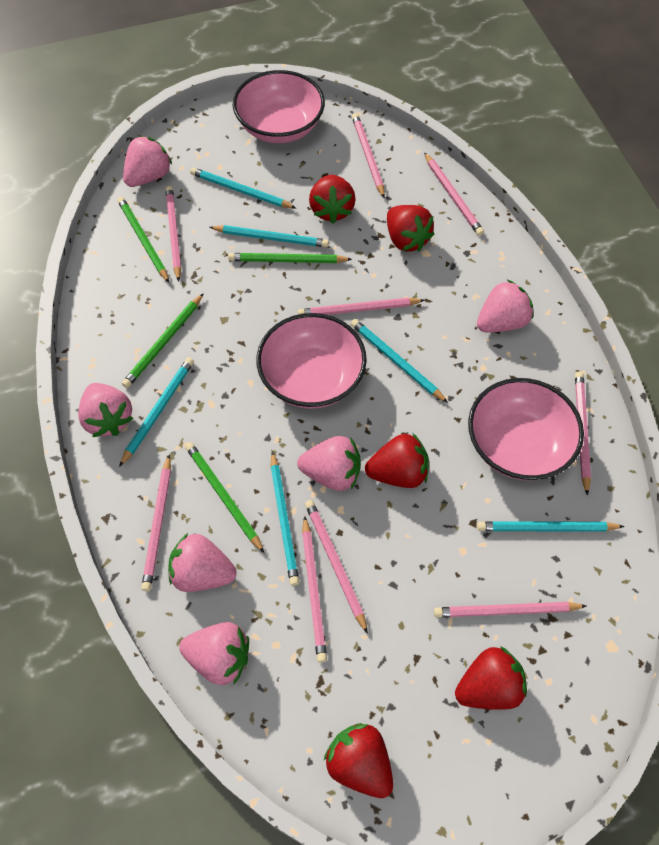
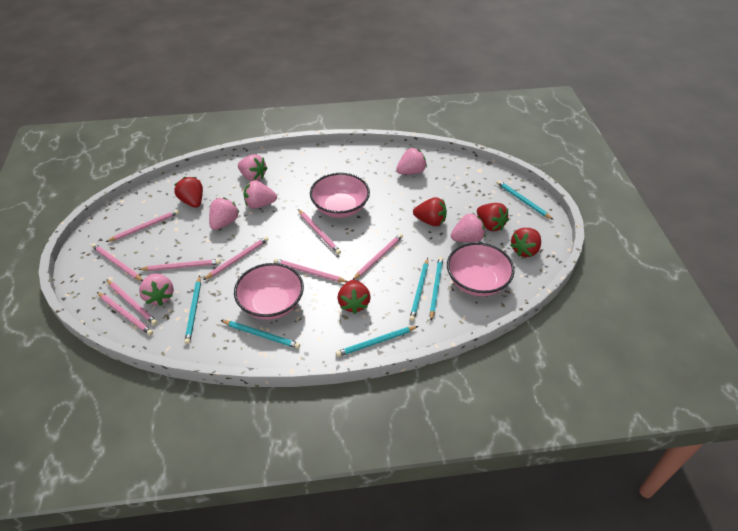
green pencil: [117,197,169,283] [122,293,204,388] [185,442,264,553] [228,253,352,263] = 4 -> none = 0

